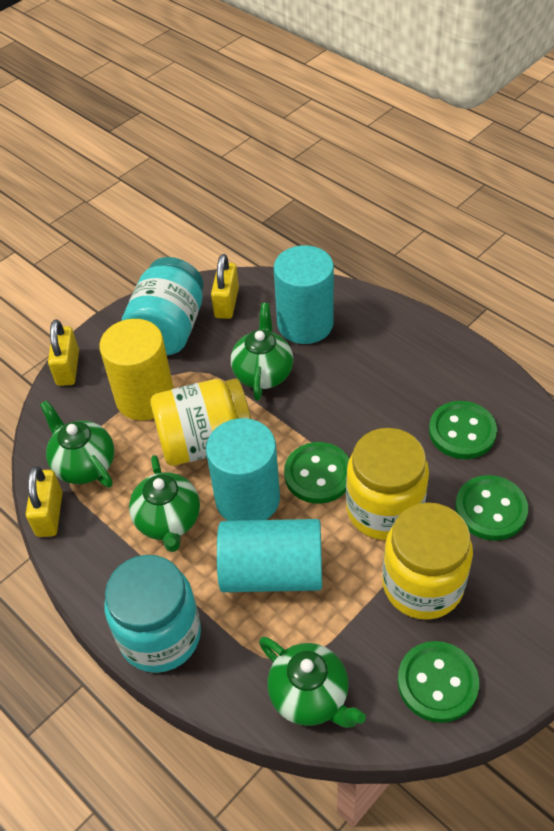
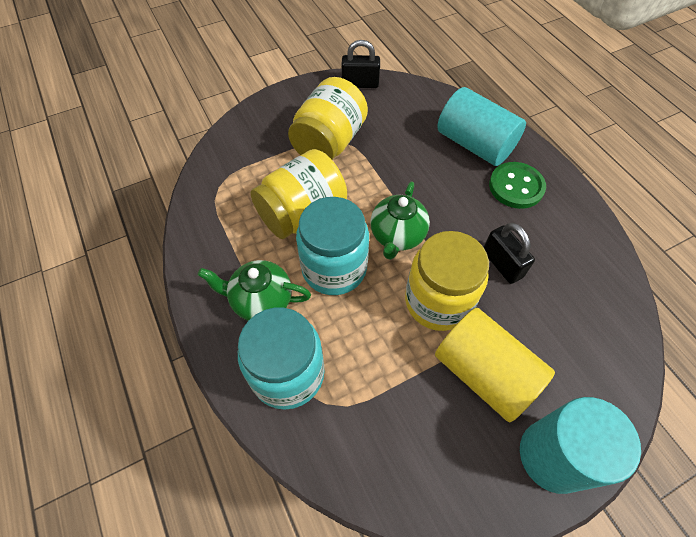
black padlock: none = 0 -> [341,40,380,88] [483,223,535,284] = 2
green button: [284,442,349,504] [397,641,479,723] [429,401,497,459] [455,475,528,541] = 4 -> [489,162,546,209] = 1
green teapot: [40,400,114,487] [129,455,200,552] [231,303,293,401] [259,637,366,728] = 4 -> [198,260,311,321] [370,181,430,260] = 2
turquoise cylinder: [206,418,280,521] [217,519,322,592] [274,245,334,344] = 3 -> [437,87,526,166] [520,397,641,494] = 2
yellow padlock: [26,466,63,537] [48,319,79,386] [211,254,239,319] = 3 -> none = 0

